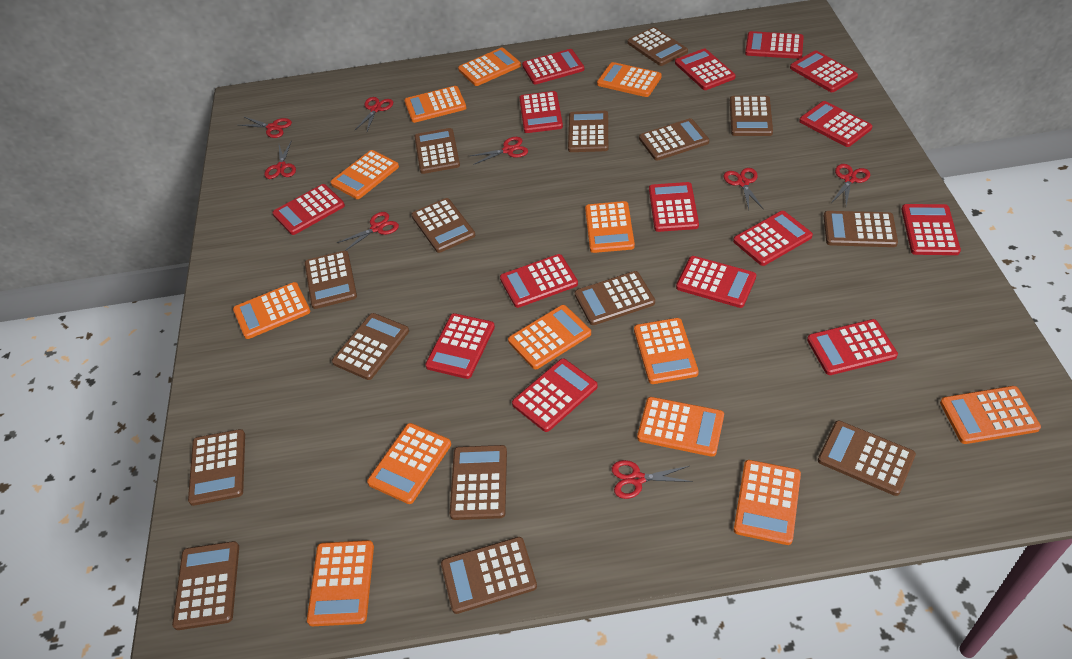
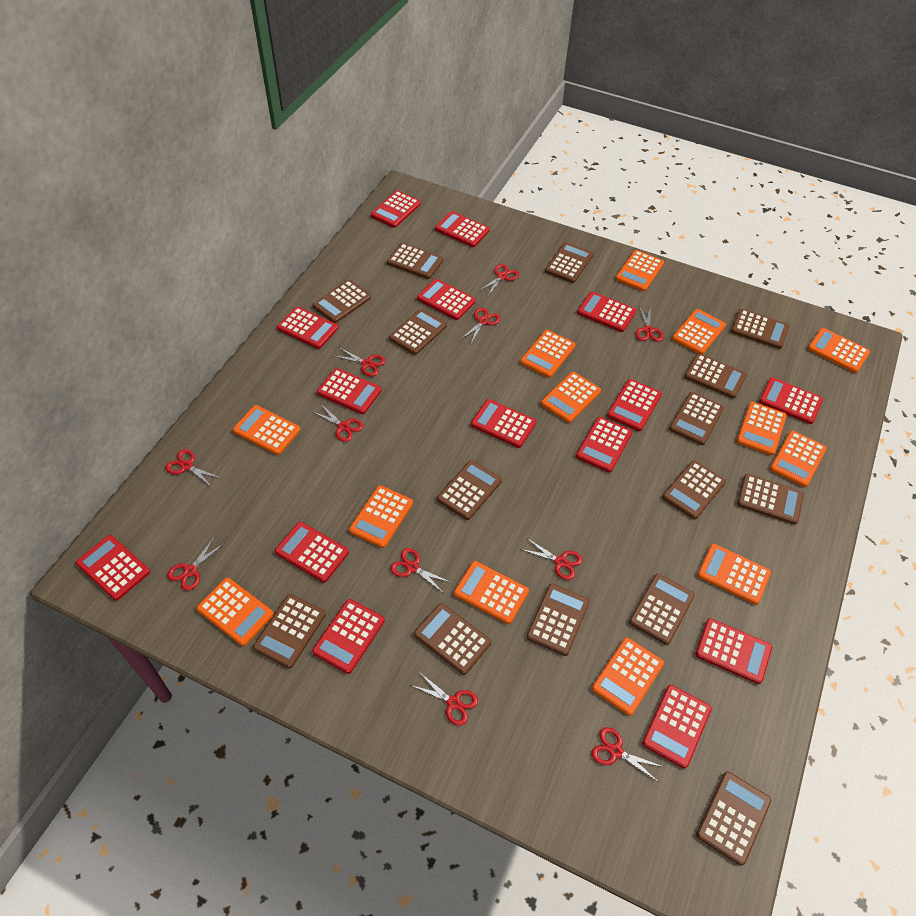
red scissors: [238,117,292,138] [264,140,296,179] [337,212,399,251] [355,97,393,131] [470,137,528,165] [612,460,693,499] [724,168,764,210] [831,164,870,205] = 8 -> [165,449,220,488] [167,536,225,591] [313,403,363,442] [335,347,386,377] [390,548,452,592] [411,672,478,726] [460,308,501,344] [479,264,519,297] [520,538,582,580] [591,727,663,781] [636,306,663,342] = 11

